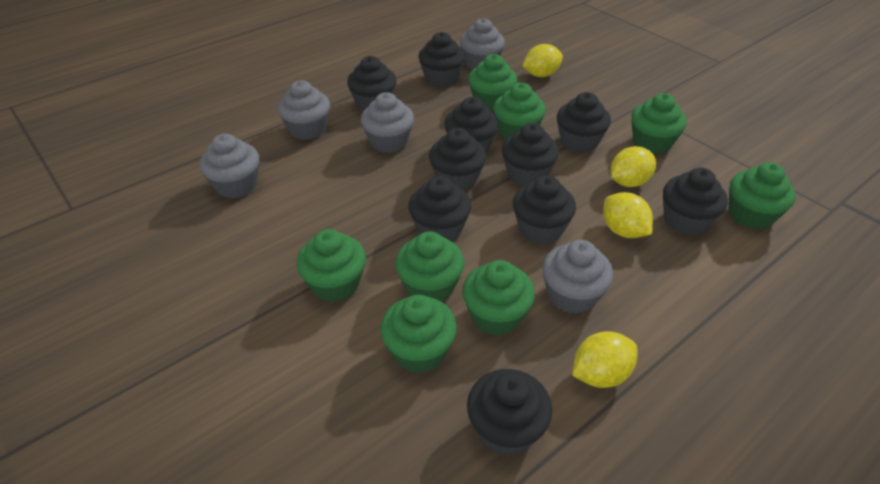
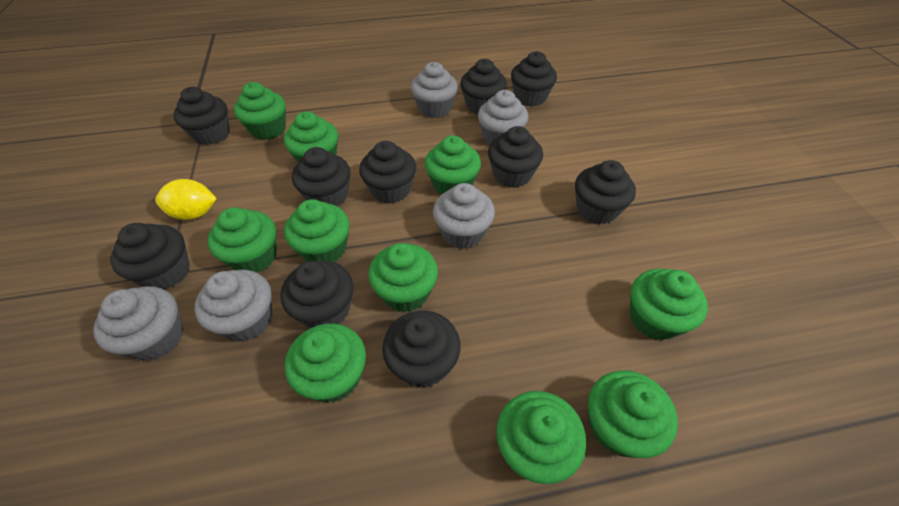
green cupcake: [296,229,366,302] [380,295,457,373] [395,231,464,302] [462,260,535,336] [468,54,517,111] [493,83,546,139] [631,93,687,154] [729,162,796,230] = 8 -> [207,207,277,273] [234,82,286,140] [284,111,338,162] [284,199,349,262] [285,323,366,403] [368,243,438,312] [425,136,481,195] [496,391,586,484] [588,370,678,458] [630,269,708,341] = 10
yellow lemon: [523,44,563,77] [572,331,637,388] [603,192,653,238] [611,146,656,187] = 4 -> [155,179,217,220] = 1

